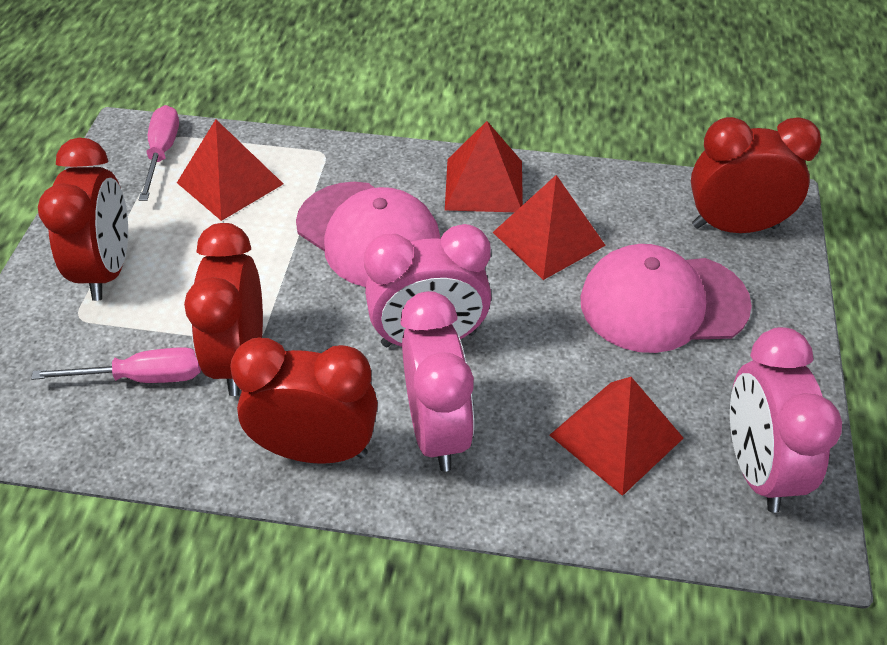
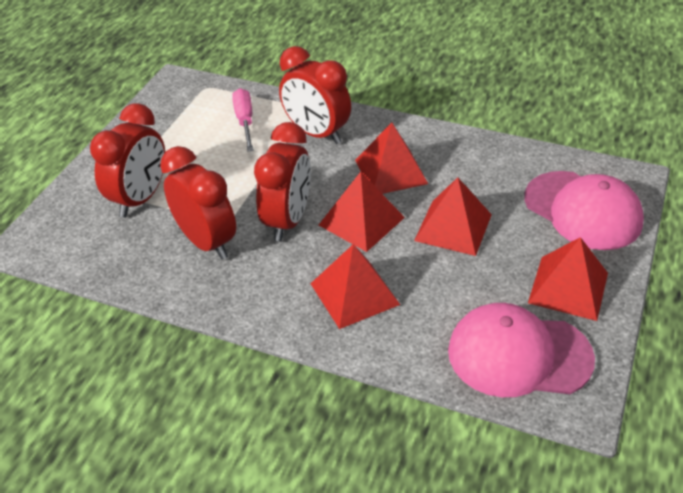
pink clock: [364,224,491,347] [400,291,474,472] [730,327,842,513] = 3 -> none = 0
pink screwdriver: [31,347,201,383] [139,105,179,201] = 2 -> [232,88,254,151] = 1
red pyramid: [177,119,283,221] [445,121,523,212] [493,175,606,280] [549,377,683,496] = 4 -> [311,244,400,329] [319,172,405,252] [355,123,428,194] [414,177,492,256] [528,237,608,321] = 5

